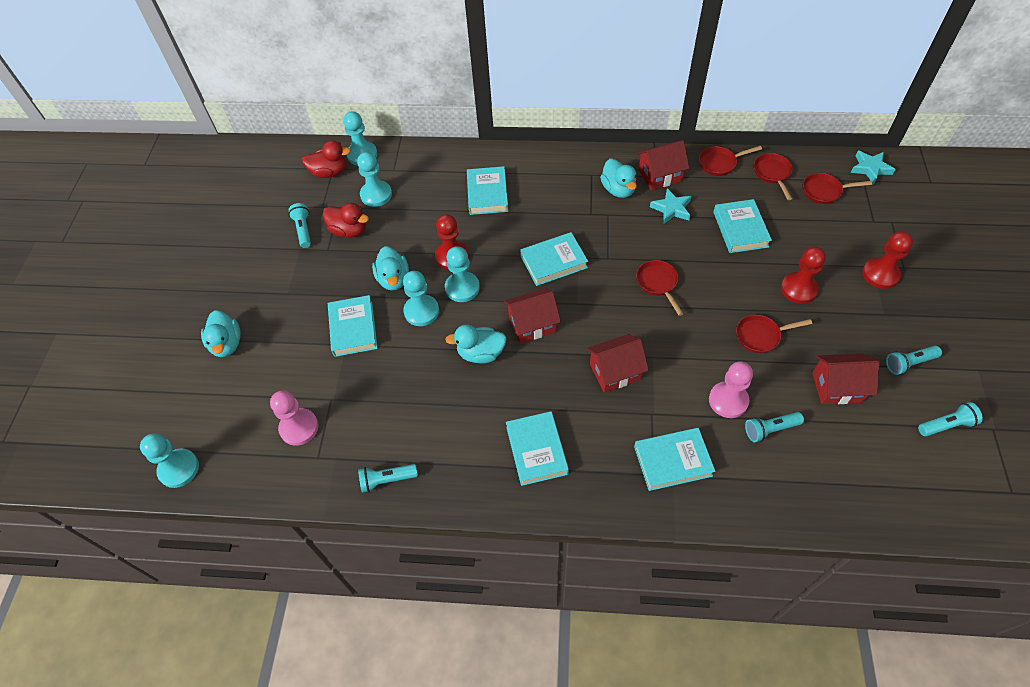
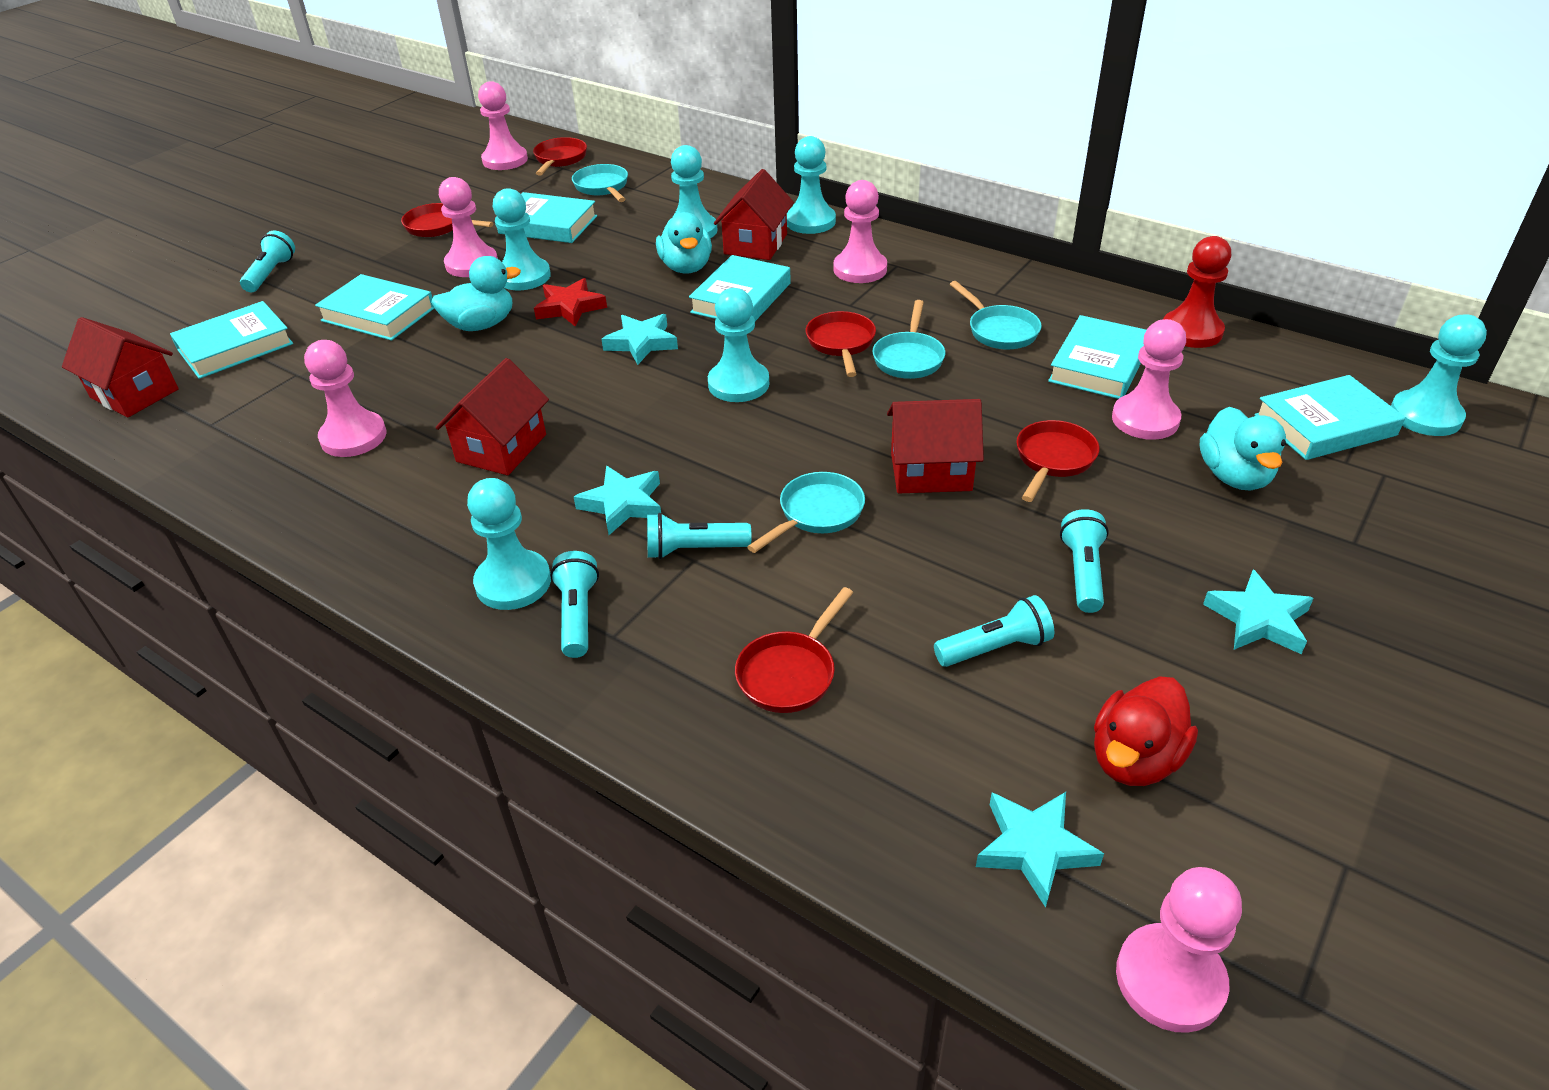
pink pawn: [270,390,318,446] [709,361,753,418] = 2 -> [304,340,386,457] [439,177,498,277] [478,81,528,170] [833,180,887,283] [1112,319,1186,440] [1116,867,1242,1033] = 6
red duck: [302,140,351,178] [323,203,369,238] = 2 -> [1094,676,1198,786] = 1
red pawn: [435,214,469,270] [781,247,826,304] [862,231,913,289] = 3 -> [1164,236,1231,348] = 1
red star: none = 0 -> [534,278,607,327] = 1
turquoise duck: [201,310,241,357] [372,246,409,291] [445,325,507,364] [600,158,637,198] = 4 -> [431,256,521,331] [656,212,712,274] [1200,407,1286,491] = 3
turquoise pan: none = 0 -> [572,164,628,202] [748,472,865,553] [873,300,945,379] [950,281,1042,350] = 4
turquoise pawn: [140,433,199,488] [343,111,377,166] [357,152,392,207] [403,271,439,326] [445,246,480,302] = 5 -> [467,478,551,610] [493,188,551,290] [667,145,717,238] [708,288,769,402] [787,136,836,234] [1391,315,1487,436] = 6
turquoise star: [650,188,691,224] [851,151,896,184] = 2 -> [574,466,661,535] [601,314,678,365] [976,792,1104,908] [1203,569,1314,654] = 4

